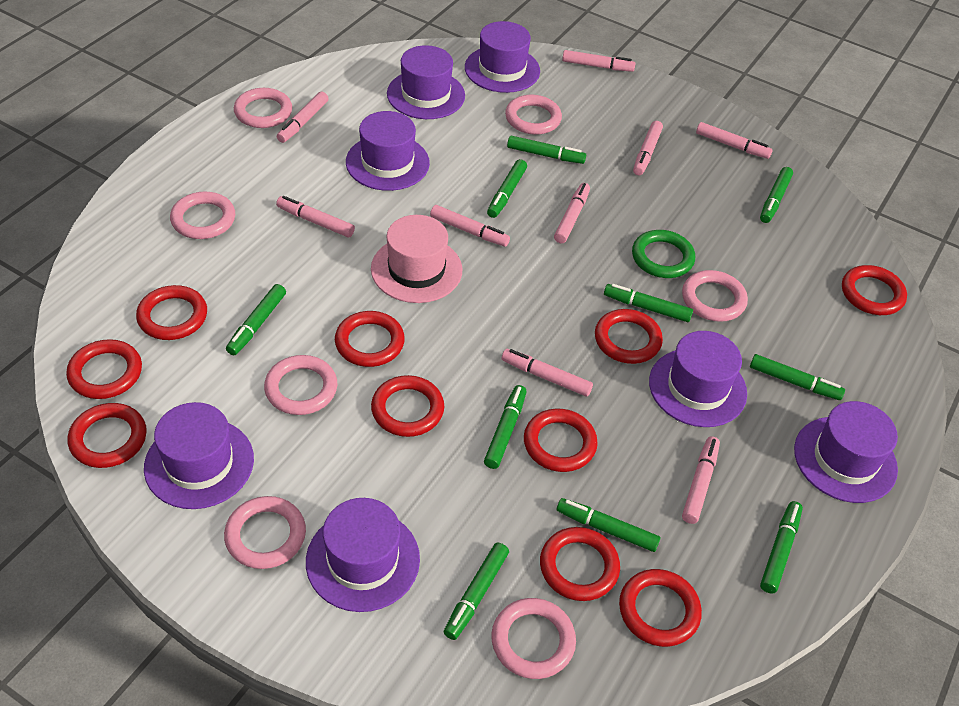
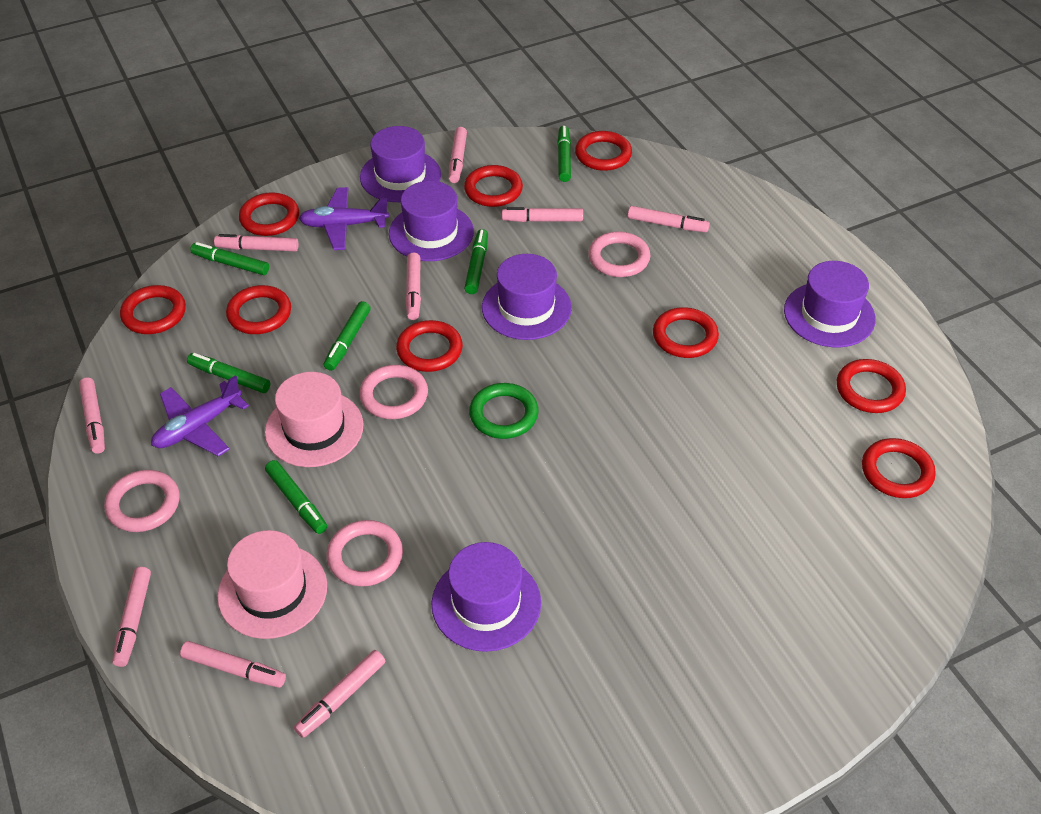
green marker: [226,284,286,355] [444,542,509,640] [484,385,527,469] [487,159,527,218] [507,136,586,164] [557,498,661,552] [604,284,693,322] [750,354,845,400] [760,167,793,223] [760,501,803,594] = 10 -> [187,353,270,393] [190,242,269,275] [265,460,327,534] [324,301,371,371] [464,229,488,294] [557,126,571,182] = 6
pink hat: [371,215,462,303] = 1 -> [217,530,327,639] [265,372,364,467] = 2
pink ring: [170,192,235,239] [224,496,306,569] [234,88,292,128] [264,355,337,415] [491,598,576,679] [505,95,562,135] [682,270,748,322] = 7 -> [104,470,180,532] [326,520,403,586] [359,365,428,419] [588,231,650,277] = 4
purple hat: [144,402,254,509] [306,498,420,612] [346,111,430,191] [387,45,465,119] [465,21,540,93] [649,331,747,427] [794,401,898,503] = 7 -> [360,126,441,202] [389,181,474,261] [431,542,541,652] [482,254,572,340] [784,261,876,347] = 5
purple plane: none = 0 -> [151,375,249,457] [299,187,389,250] = 2
red ring: [66,339,142,399] [68,403,147,468] [136,285,207,340] [335,311,405,367] [371,375,444,437] [524,409,598,472] [540,527,620,601] [595,309,663,364] [619,569,702,647] [842,265,907,315] = 10 -> [120,285,186,334] [226,285,291,334] [239,192,299,236] [396,320,463,372] [464,165,523,207] [575,131,632,171] [653,307,719,358] [837,359,906,413] [862,438,936,498] = 9

